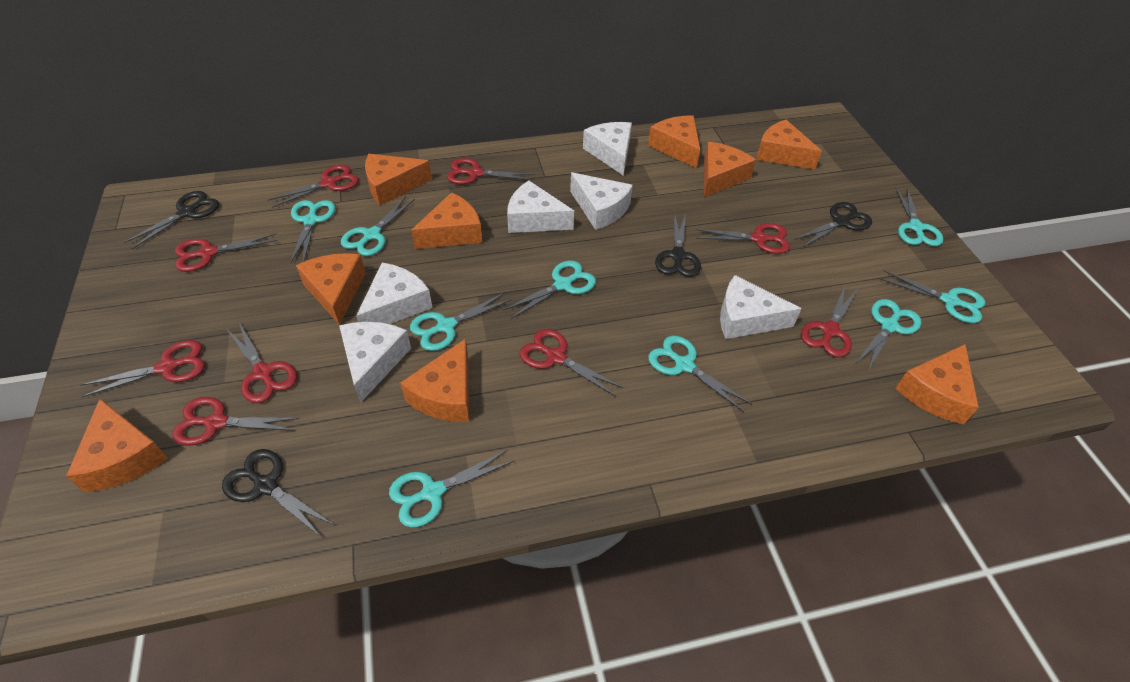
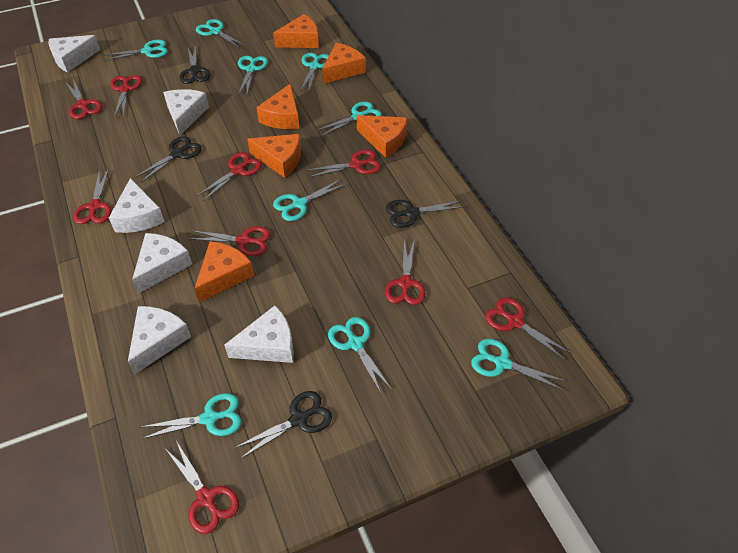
orange cheese: [66,399,168,492] [296,253,366,325] [365,154,432,205] [400,339,469,422] [411,192,482,249] [648,116,700,168] [704,142,756,197] [756,120,822,170] [895,344,979,424] = 9 -> [194,241,254,302] [247,134,301,178] [256,84,299,129] [273,14,319,48] [322,43,366,84] [357,115,407,158] = 6

